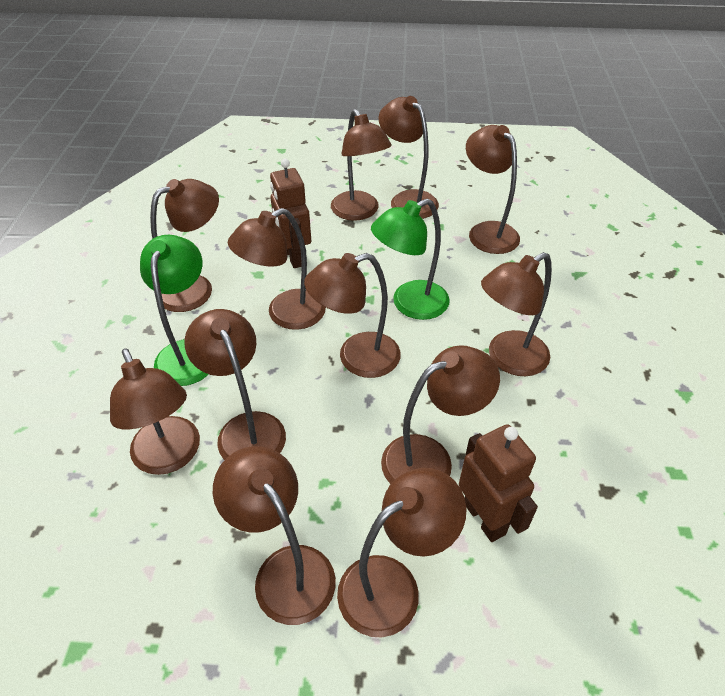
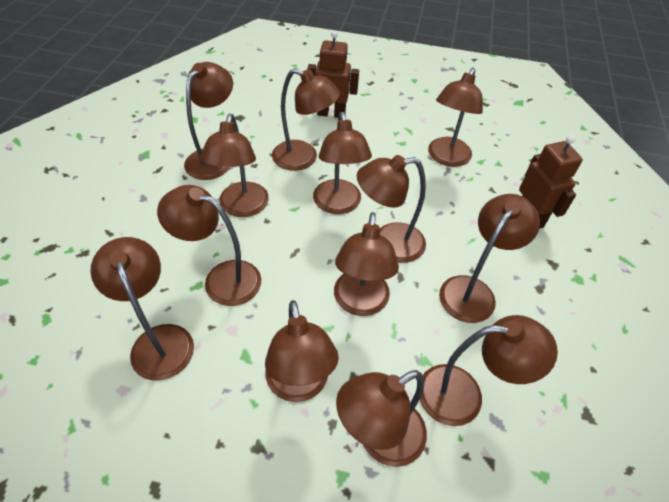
brown lamp: [110,348,200,475] [150,179,219,312] [184,309,286,460] [213,446,336,625] [227,208,326,330] [304,253,401,378] [331,109,392,221] [337,468,466,638] [379,96,439,219] [381,345,500,484] [466,125,520,254] [481,252,552,376] = 12 -> [90,237,194,381] [157,185,261,306] [184,62,233,180] [201,114,269,217] [265,300,339,402] [272,68,340,171] [313,112,372,214] [334,212,399,316] [336,370,427,467] [357,155,426,263] [419,315,558,426] [428,68,483,167] [439,194,540,323] = 13
green lamp: [140,235,209,386] [371,199,450,320] = 2 -> none = 0

